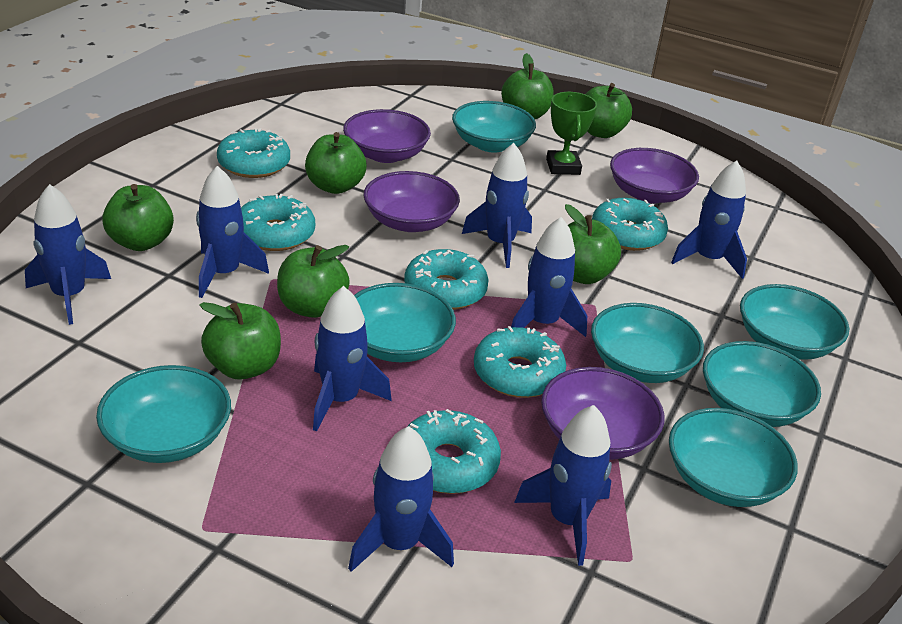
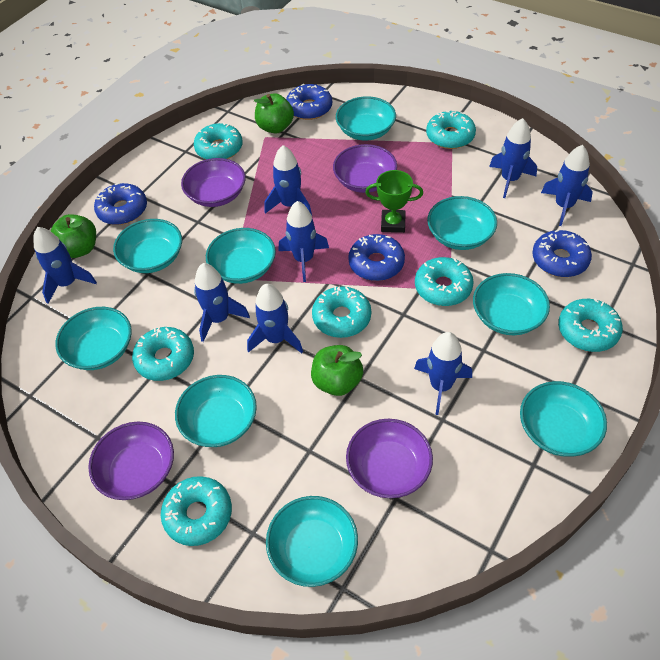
blue donut: none = 0 -> [94,183,147,225] [286,84,332,120] [348,234,405,281] [532,229,592,277] = 4
green apple: [102,184,174,251] [200,302,281,380] [277,245,350,318] [305,132,367,194] [501,53,554,119] [565,204,621,284] [585,83,632,138] = 7 -> [51,214,96,258] [254,93,294,133] [311,345,363,396] = 3
turquoise bowl: [96,365,231,463] [354,283,456,362] [452,101,536,153] [591,303,704,383] [669,408,798,507] [703,341,821,427] [740,284,849,360] = 7 -> [55,307,132,370] [113,219,182,273] [175,375,257,447] [206,228,276,284] [266,496,358,587] [336,96,396,141] [427,196,497,250] [473,273,550,335] [520,381,607,457] = 9
turquoise donut: [217,128,290,178] [241,194,315,251] [404,249,489,310] [407,409,501,494] [474,326,566,398] [592,198,668,251] = 6 -> [132,327,194,381] [161,476,232,546] [194,122,243,159] [312,286,371,338] [415,257,474,306] [426,111,476,149] [558,299,623,352] = 7

